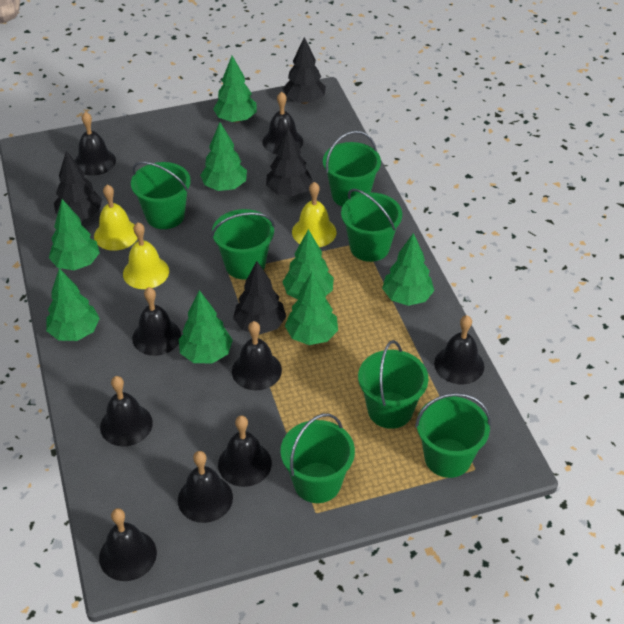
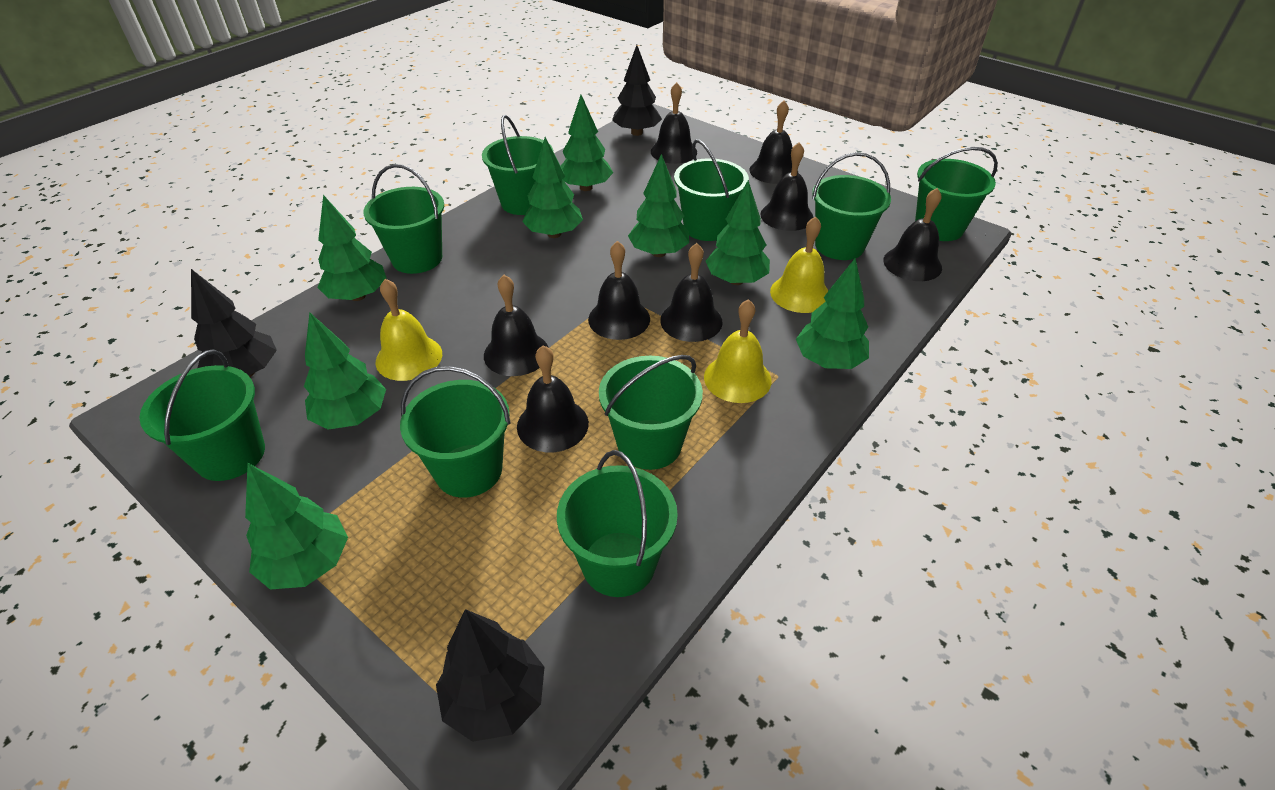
black bell: [74,112,116,176] [99,508,157,581] [100,376,153,446] [132,287,181,356] [178,451,233,523] [218,415,272,487] [232,321,282,390] [262,92,303,154] [434,315,484,384] = 9 -> [484,275,549,376] [517,345,589,452] [588,241,650,340] [651,82,697,164] [660,243,723,342] [749,100,798,184] [760,142,814,231] [883,188,942,281] = 8
black tree: [54,151,102,220] [233,261,286,334] [266,127,313,196] [283,37,326,104] = 4 -> [191,269,277,377] [436,609,545,742] [612,45,662,136] = 3
green bucket: [131,162,191,229] [211,209,275,279] [281,413,355,503] [323,131,381,207] [341,189,402,262] [358,340,429,429] [415,393,491,478] = 7 -> [139,350,265,481] [363,164,444,274] [400,366,511,498] [482,115,553,215] [557,450,678,597] [599,355,703,470] [674,139,749,241] [812,152,891,260] [915,147,998,241] = 9

